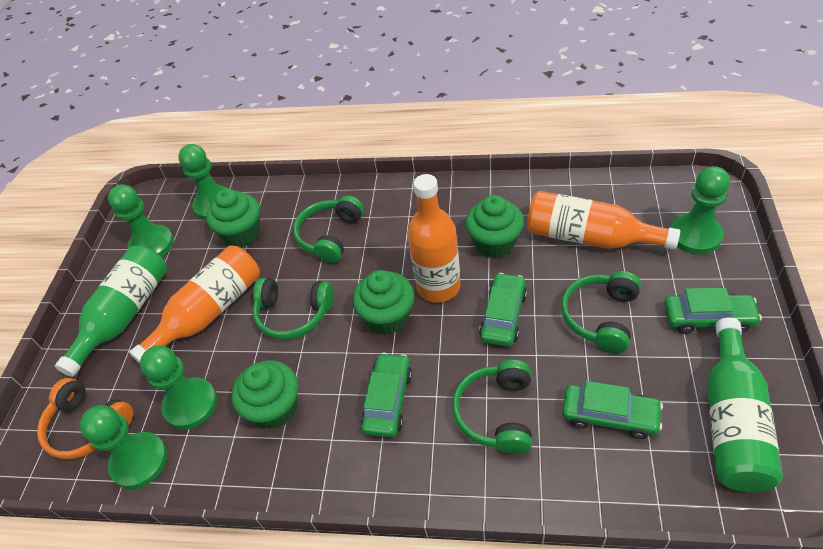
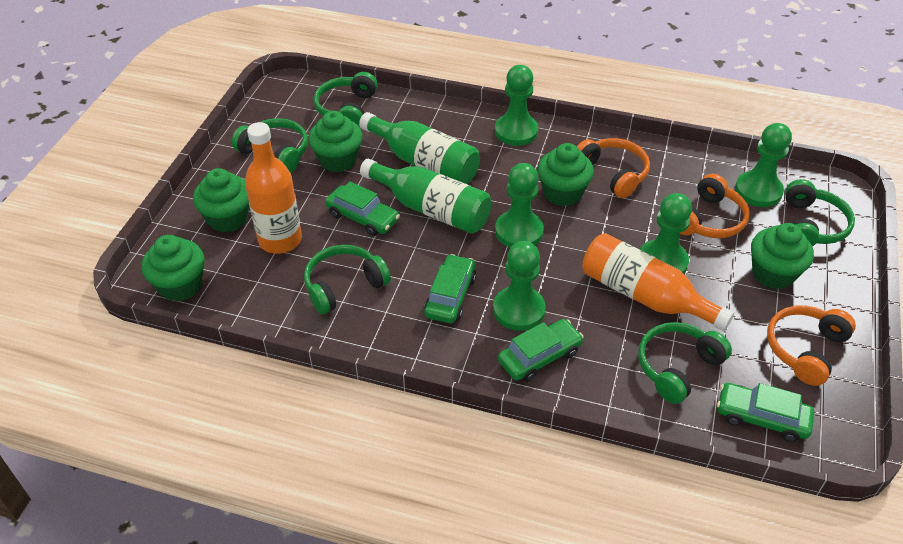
green cupcake: [206,189,260,247] [232,360,298,429] [353,270,414,334] [465,195,524,258] = 4 -> [141,235,204,301] [193,168,249,232] [308,111,363,173] [538,143,594,206] [751,223,814,289] = 5
green headphones: [253,278,334,340] [293,196,364,263] [452,360,532,454] [561,271,641,353] = 4 -> [232,118,308,173] [304,245,391,314] [314,72,378,127] [638,322,732,404] [785,179,855,246] = 5
orange bottle: [129,245,260,364] [407,174,461,303] [527,191,680,250] = 3 -> [245,122,302,254] [582,233,734,331] = 2
orange headphones: [37,378,133,459] = 1 -> [577,138,650,198] [680,173,750,238] [767,305,856,386] = 3

